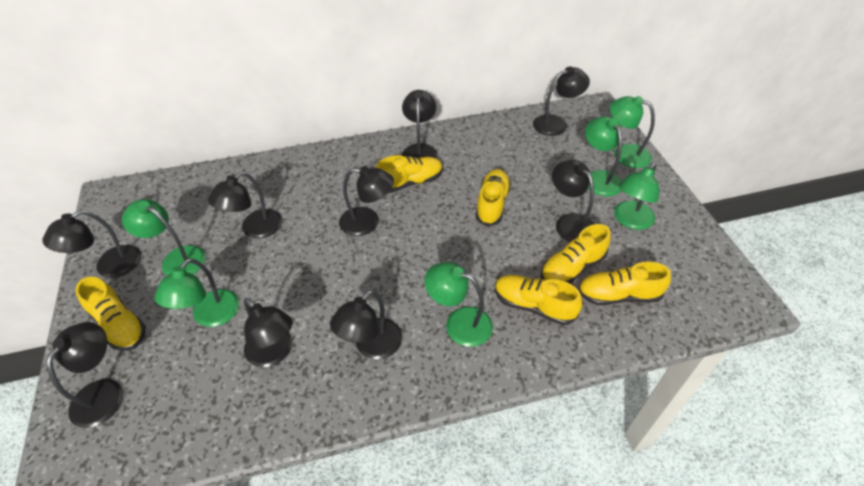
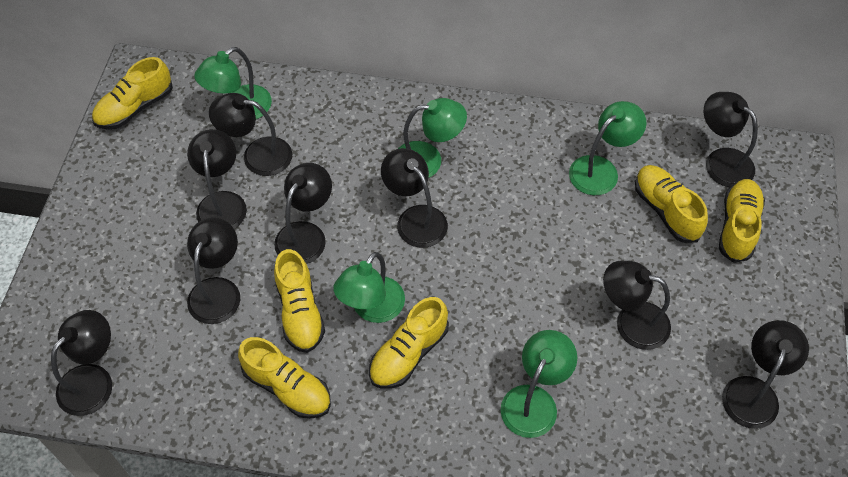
green lamp: [122,199,206,275] [154,258,239,327] [424,262,493,347] [585,116,622,196] [610,96,655,168] [614,163,659,230] = 6 -> [194,47,272,119] [333,252,405,323] [398,98,467,178] [501,330,577,438] [569,101,646,195] = 5

